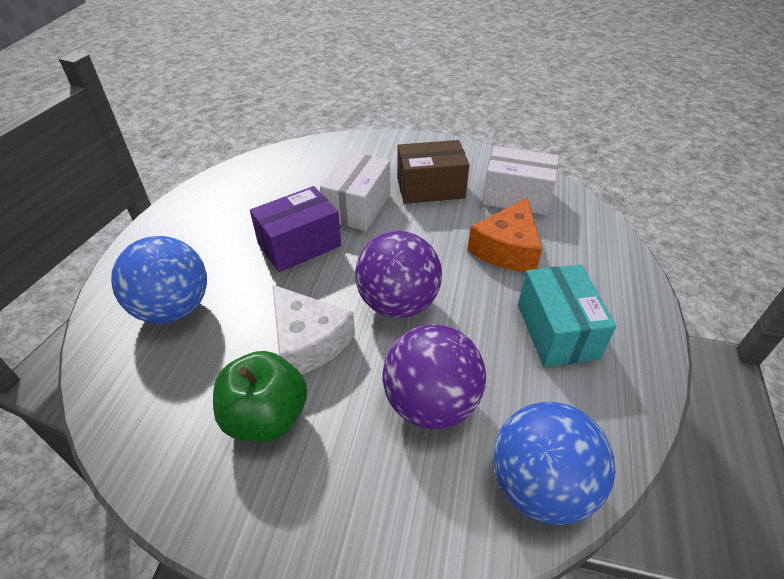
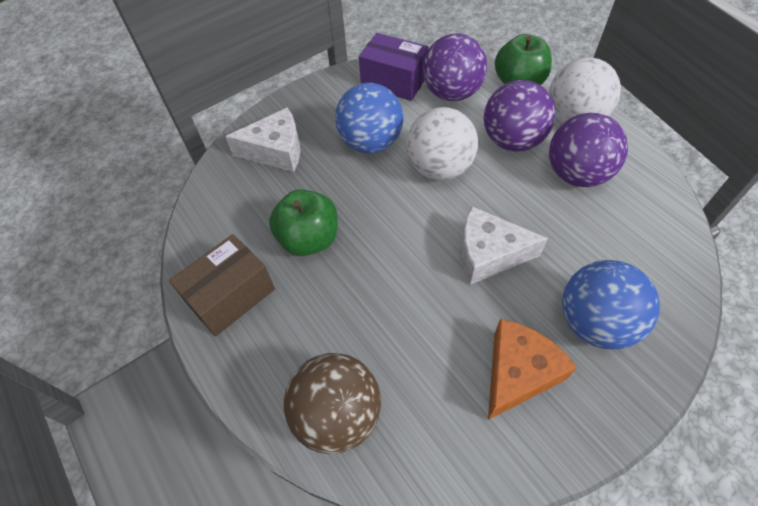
brown ball: none = 0 -> [284,353,381,454] = 1
green apple: [213,351,307,442] = 1 -> [269,189,338,256] [495,34,552,85] = 2
purple ball: [355,231,442,318] [383,324,486,429] = 2 -> [423,34,487,101] [484,80,555,152] [549,113,628,187] = 3
turquoise box: [518,264,616,367] = 1 -> none = 0
white ball: none = 0 -> [406,107,478,180] [549,58,621,123] = 2
white box: [320,151,390,231] [482,146,559,215] = 2 -> none = 0
white cheese: [273,285,355,375] = 1 -> [225,108,300,172] [461,206,548,285] = 2

